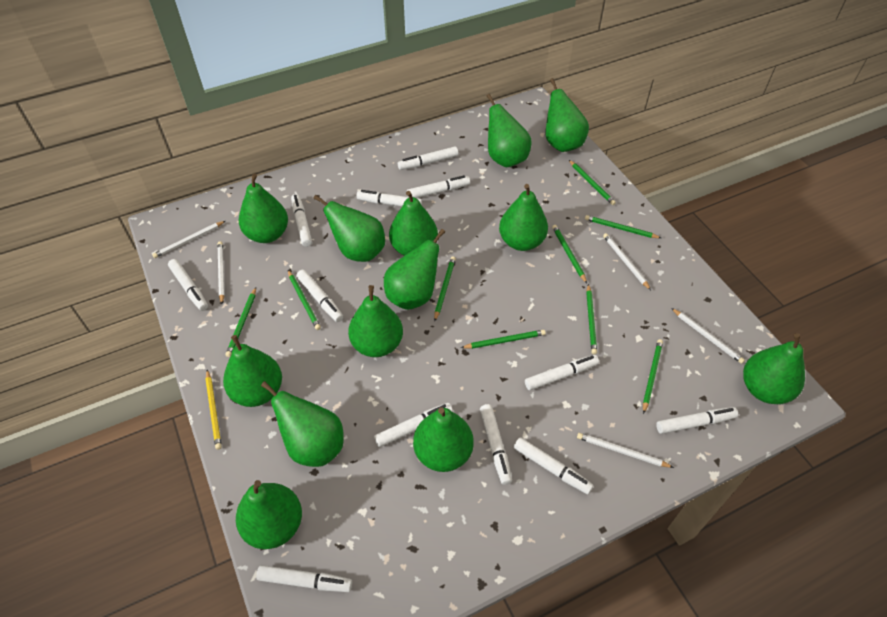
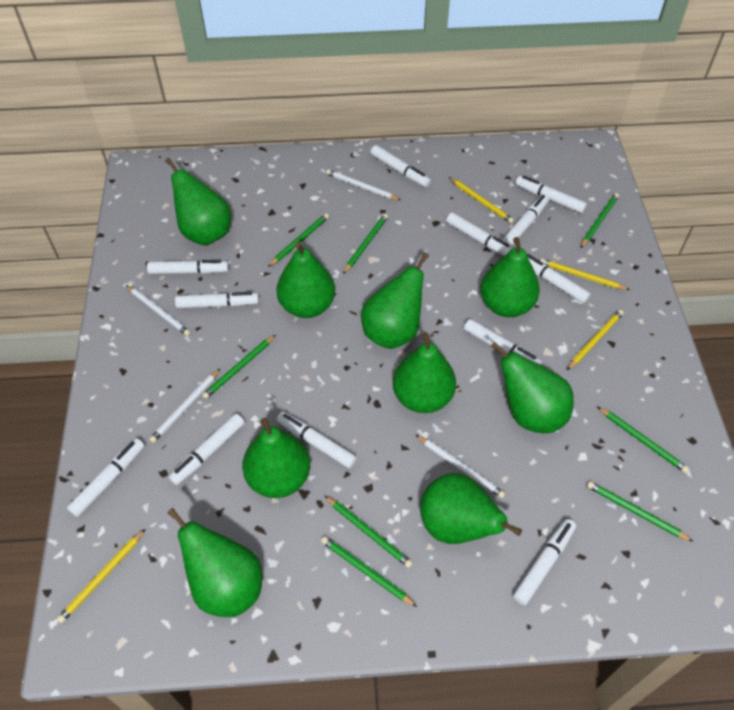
green pear: [223,335,282,407] [236,480,302,549] [239,173,288,243] [261,381,344,467] [313,195,385,262] [348,285,403,357] [384,229,445,310] [389,191,438,256] [413,407,474,472] [487,94,531,167] [499,184,548,251] [545,78,589,152] [743,333,805,404] = 13 -> [165,158,231,245] [167,508,262,617] [242,418,310,498] [277,242,335,318] [361,253,429,349] [393,332,456,413] [420,473,522,544] [480,237,540,317] [491,341,574,433] = 9
green pencil: [226,287,256,357] [288,270,321,330] [434,256,456,321] [461,330,546,349] [552,225,587,283] [569,160,616,205] [585,215,661,238] [586,284,597,354] [643,339,663,414] = 9 -> [202,335,275,399] [268,213,329,267] [321,536,417,607] [325,496,413,568] [343,214,388,274] [580,193,619,248] [587,481,693,542] [597,406,689,473] = 8
white pencil: [152,221,225,258] [218,241,225,304] [577,433,674,468] [603,233,651,290] [671,308,745,364] = 5 -> [126,285,191,336] [149,369,220,443] [326,169,401,200] [416,435,506,498] = 4
yellow pencil: [206,370,222,450] = 1 -> [57,529,145,624] [449,177,514,223] [540,258,630,290] [567,310,624,370] = 4

